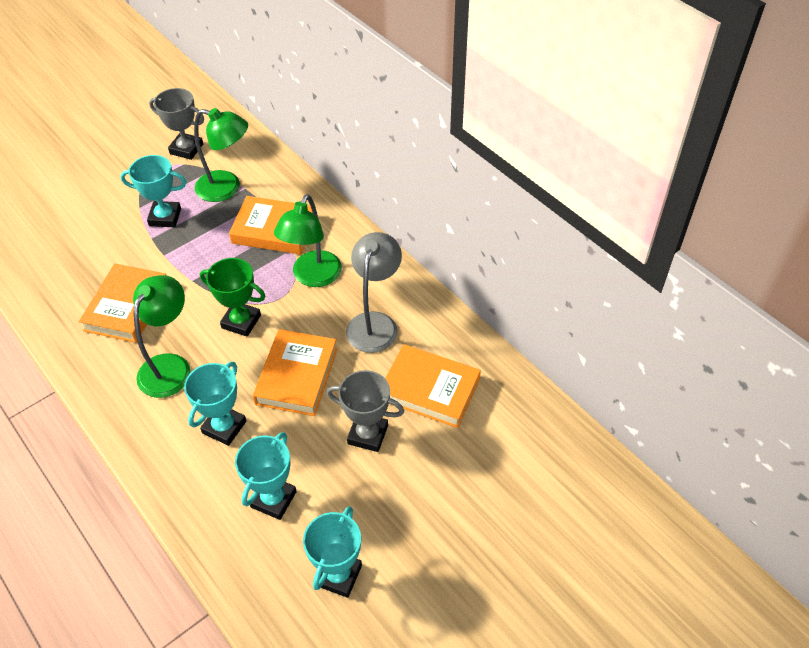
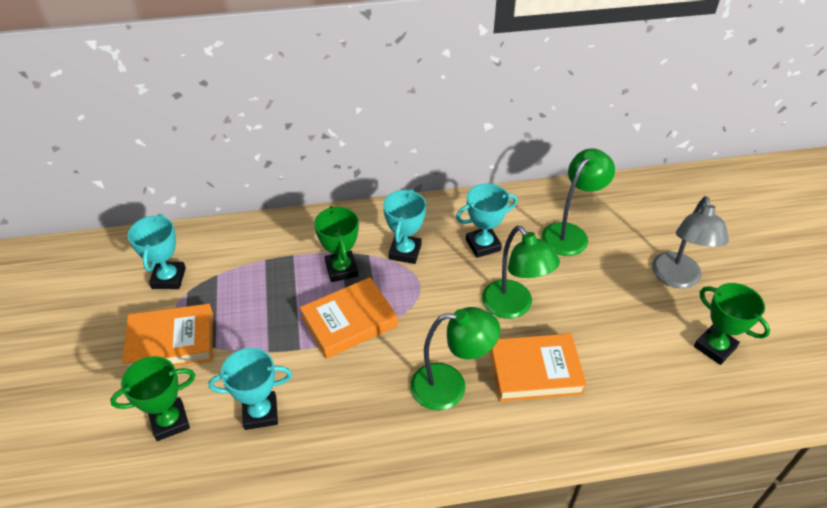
green trophy: [200,258,265,337] = 1 -> [110,356,195,441] [314,206,359,282] [694,283,770,365] = 3
grey trophy: [149,88,204,160] [327,370,404,452] = 2 -> none = 0
orange book: [79,263,167,343] [229,196,312,255] [253,329,337,416] [385,344,481,428] = 4 -> [122,304,213,369] [300,277,398,359] [489,333,587,402] = 3

